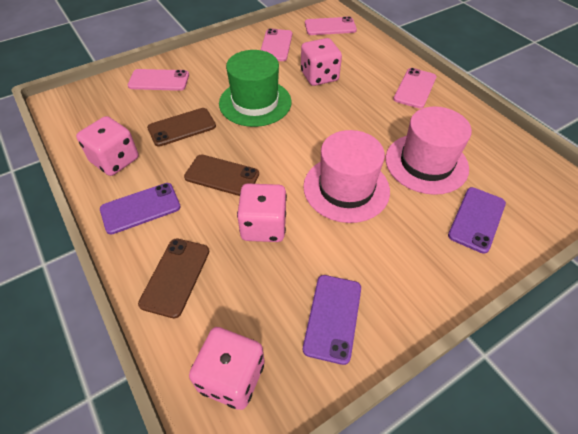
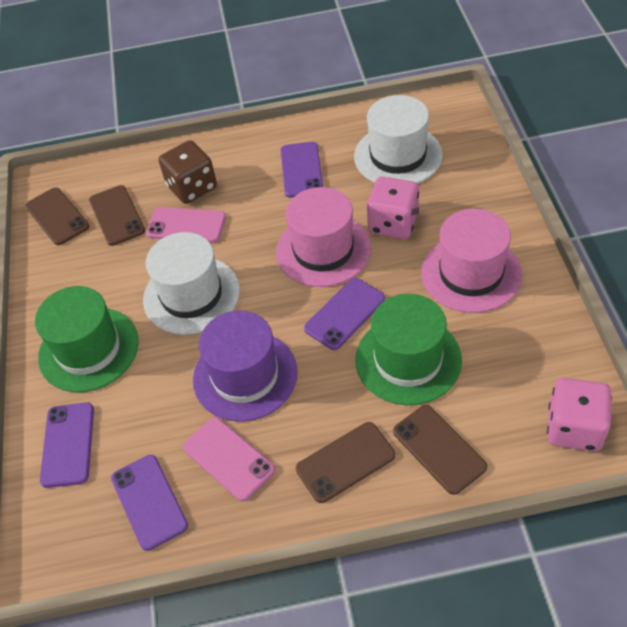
brown dice: none = 0 -> [159,140,217,204] = 1
brown phone: [138,238,209,318] [147,108,216,147] [184,155,259,196] = 3 -> [25,188,89,245] [89,185,145,246] [296,422,395,503] [393,405,487,495] = 4
green hat: [219,50,292,127] = 1 -> [35,286,139,392] [355,294,462,405] = 2
pink dice: [76,116,139,176] [189,327,265,410] [237,184,287,242] [301,38,342,86] = 4 -> [367,177,419,239] [547,378,612,451] = 2
pink phone: [128,69,189,91] [261,29,292,61] [305,16,357,35] [393,68,436,108] = 4 -> [146,207,226,243] [183,417,275,501] = 2
purple hat: none = 0 -> [193,311,298,422] = 1
purple phone: [100,183,181,235] [303,275,361,365] [448,187,506,254] = 3 -> [40,402,94,488] [111,455,188,551] [281,142,323,198] [304,278,385,350] = 4
white hat: none = 0 -> [143,232,240,335] [354,95,443,184] = 2

